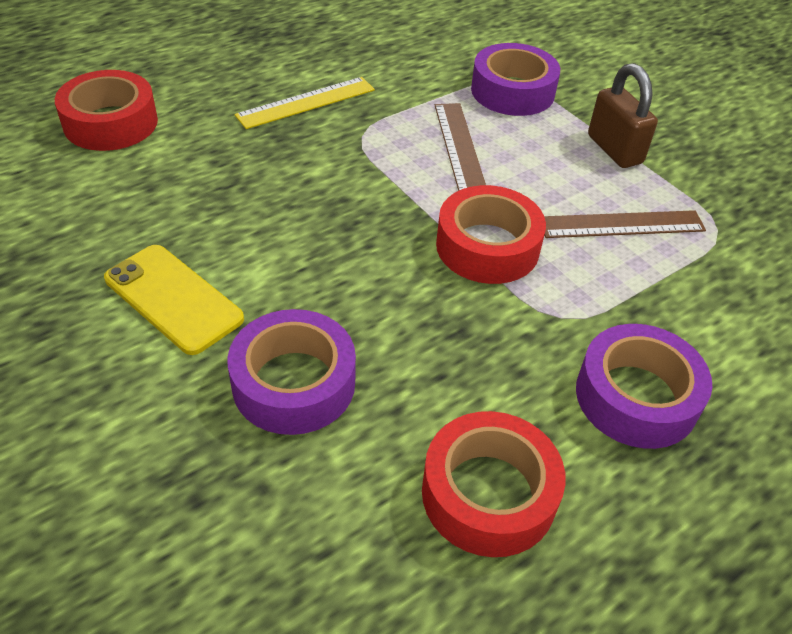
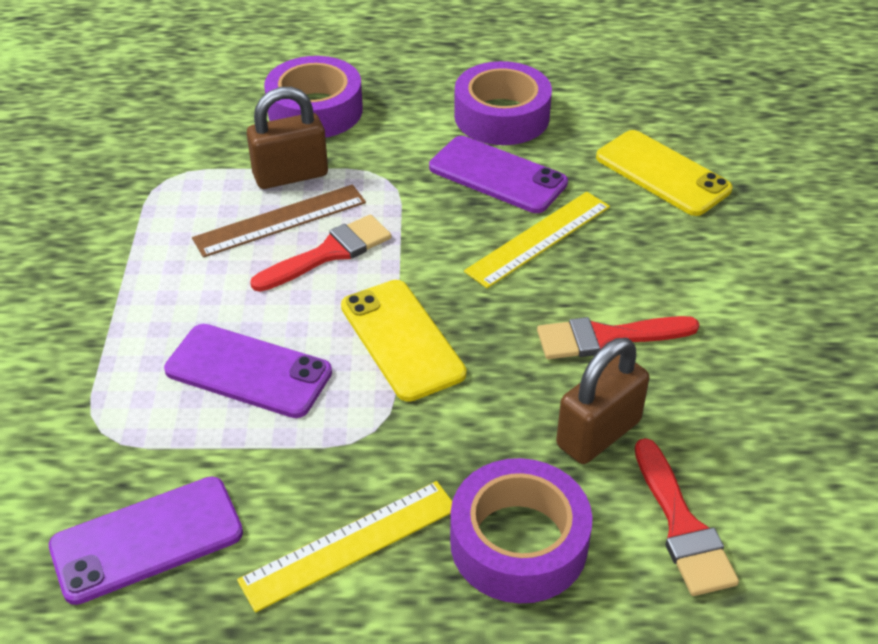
brown padlock: [588,63,658,168] = 1 -> [247,87,328,189] [556,338,649,464] = 2
brown ruler: [435,103,486,191] [544,210,706,238] = 2 -> [192,184,366,258] = 1
purple phone: none = 0 -> [49,477,243,605] [164,324,332,418] [429,136,568,213] = 3
red brush: none = 0 -> [250,215,391,292] [537,316,700,359] [635,438,739,596] = 3
red tape: [55,70,158,151] [422,411,566,557] [436,185,546,284] = 3 -> none = 0
yellow phone: [104,245,244,355] = 1 -> [341,280,467,402] [596,130,732,216] = 2
yellow ruler: [234,77,375,129] = 1 -> [237,481,452,612] [464,192,610,288] = 2

